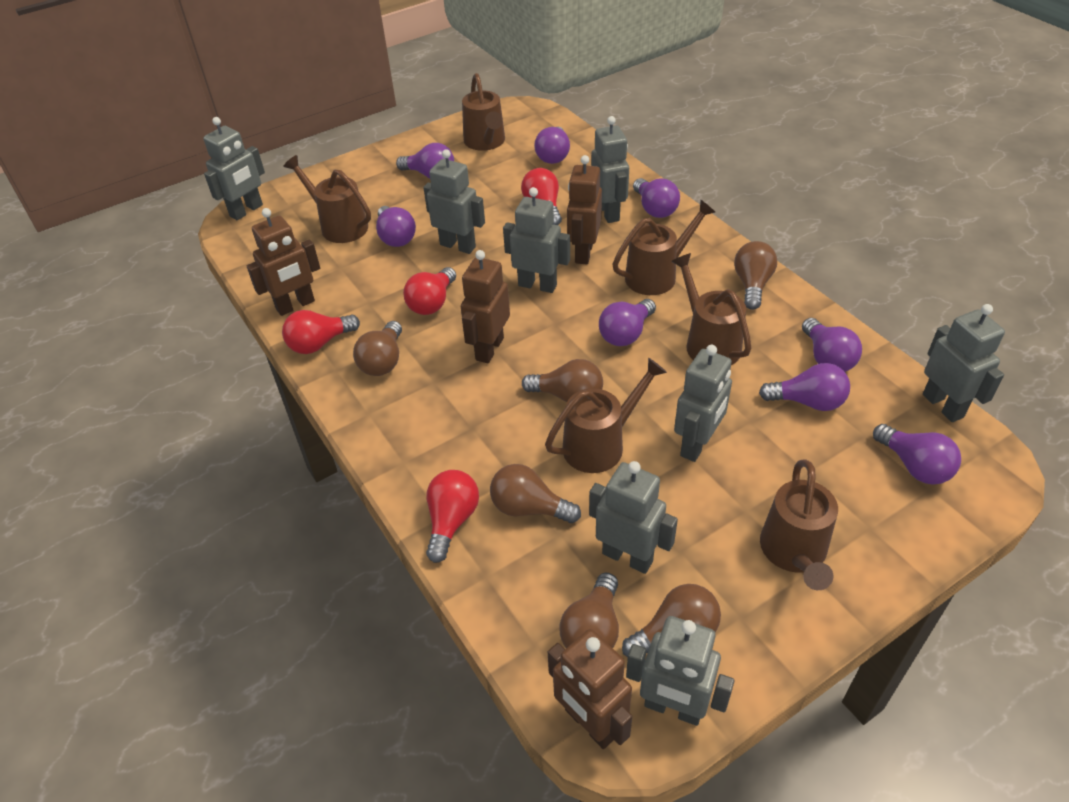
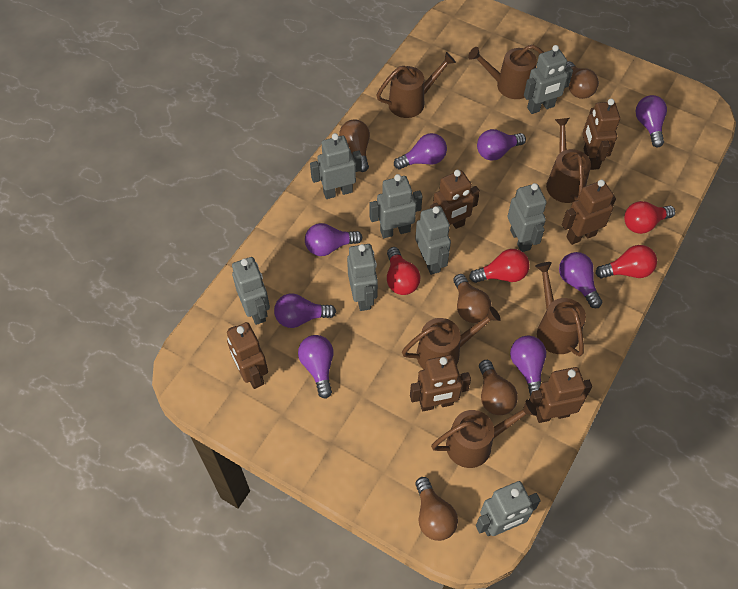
brown light bulb: [353,321,402,376] [490,464,581,523] [522,359,603,402] [560,573,619,648] [622,584,721,657] [734,241,777,310] = 6 -> [339,119,370,172] [415,477,458,541] [453,274,492,323] [479,360,518,415] [566,61,599,99] = 5
brown robot: [247,208,320,316] [461,250,510,363] [548,629,632,749] [567,155,602,264] = 4 -> [227,322,268,389] [410,355,471,411] [430,170,480,229] [529,367,592,423] [562,180,616,245] [582,99,620,170] = 6

